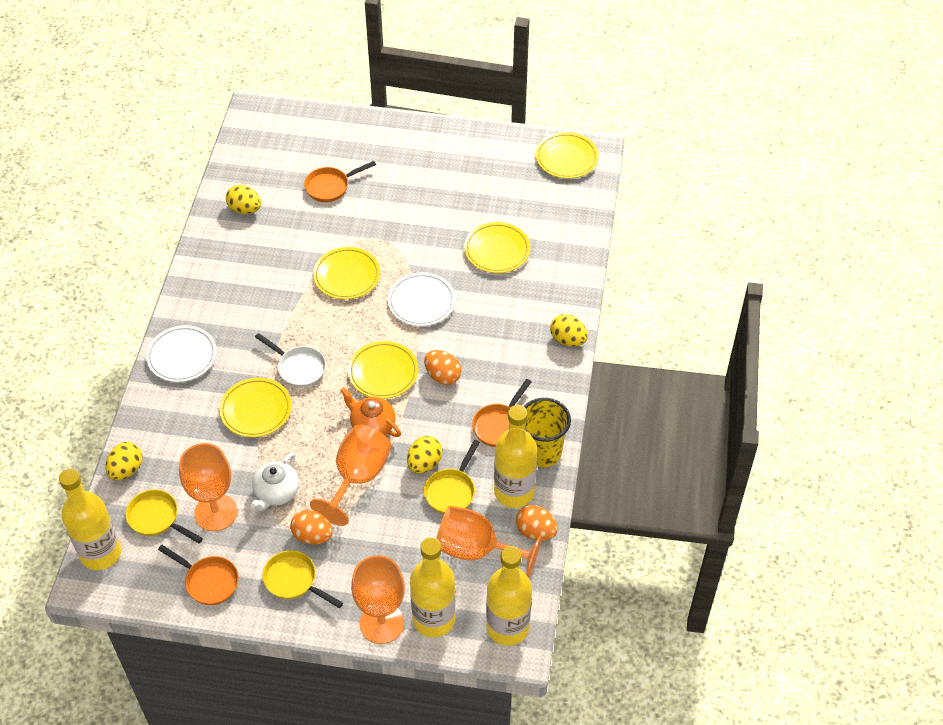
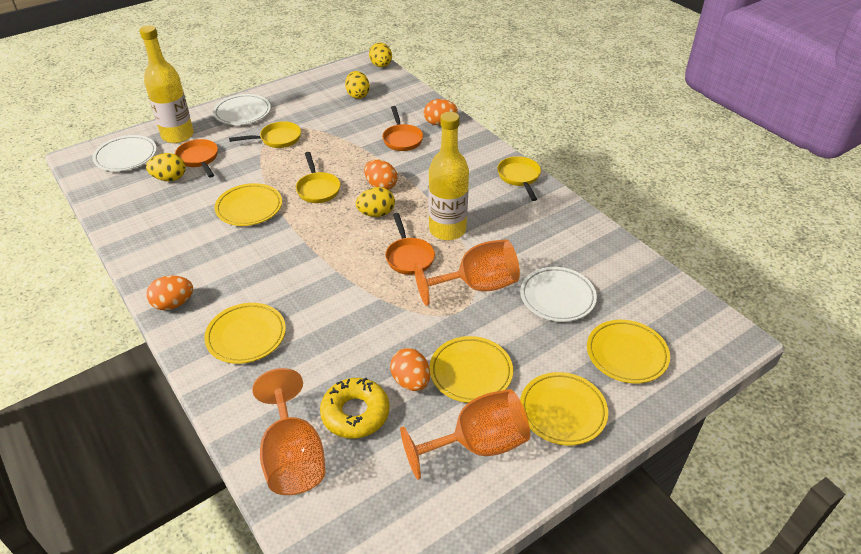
orange egg: [290,510,333,544] [424,350,461,385] [516,505,558,540] = 3 -> [146,275,193,310] [364,160,397,190] [390,348,430,391] [424,99,458,125] = 4
orange goblet: [179,443,237,531] [310,424,392,526] [351,555,405,644] [436,506,542,578] = 4 -> [252,368,325,495] [400,389,530,480] [414,239,520,306] = 3
orange teapot: [340,387,401,437] = 1 -> none = 0
white pan: [255,333,326,388] = 1 -> none = 0
white plate: [146,325,217,382] [388,272,456,326] = 2 -> [92,135,157,171] [213,94,271,125] [520,267,597,322] = 3
white teapot: [251,452,299,511] = 1 -> none = 0
yellow bottle: [59,469,121,570] [410,537,456,637] [486,546,532,646] [494,405,537,508] = 4 -> [139,25,194,143] [429,112,469,240] = 2
yellow cup: [524,398,571,467] = 1 -> none = 0
yellow donut: none = 0 -> [320,378,390,439] = 1

